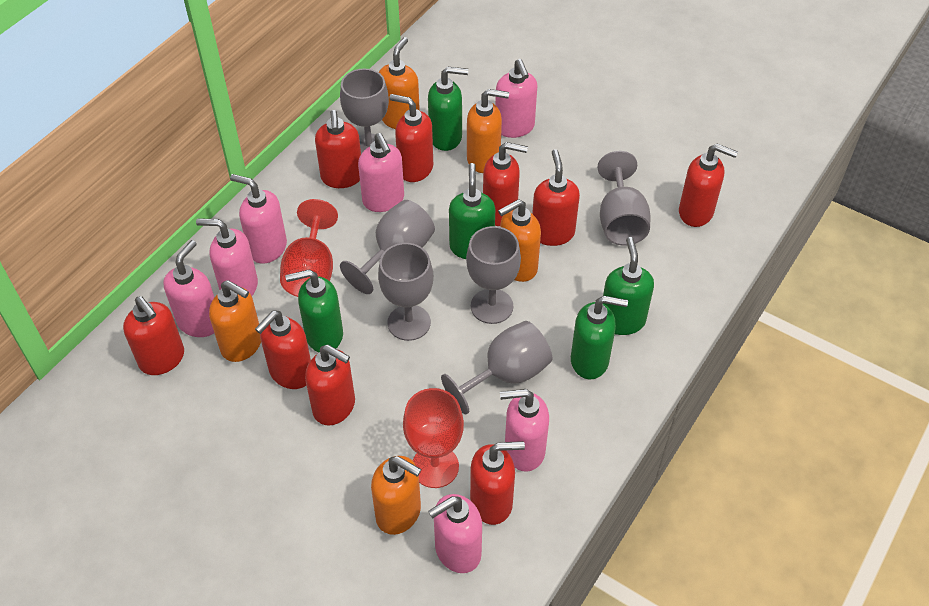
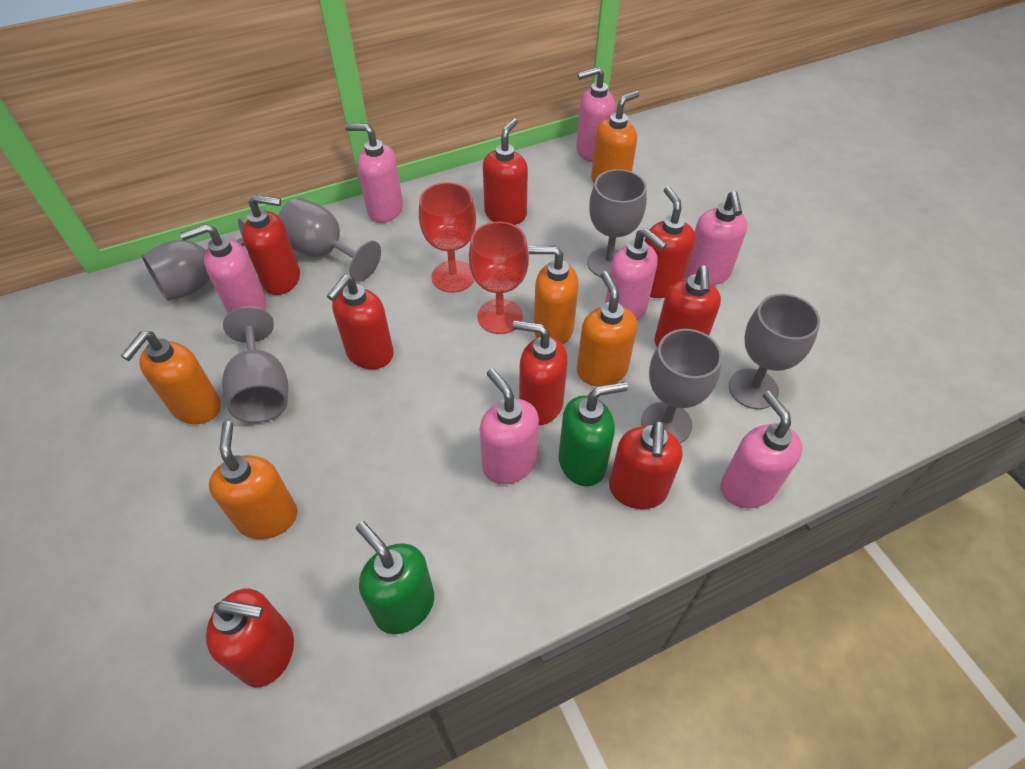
green soap dispenser: [285,270,343,352] [428,66,468,151] [449,163,495,259] [571,296,628,379] [603,237,654,335] = 5 -> [356,521,434,634] [558,382,628,487] = 2
red soap dispenser: [123,296,184,375] [255,311,311,389] [305,345,355,426] [315,110,361,188] [389,94,433,182] [470,441,525,525] [483,142,528,226] [532,149,580,246] [679,144,738,227] = 9 -> [206,588,294,687] [242,194,300,295] [327,275,394,369] [483,118,528,225] [512,320,568,425] [609,420,683,509] [645,186,695,298] [654,266,721,346] = 8

